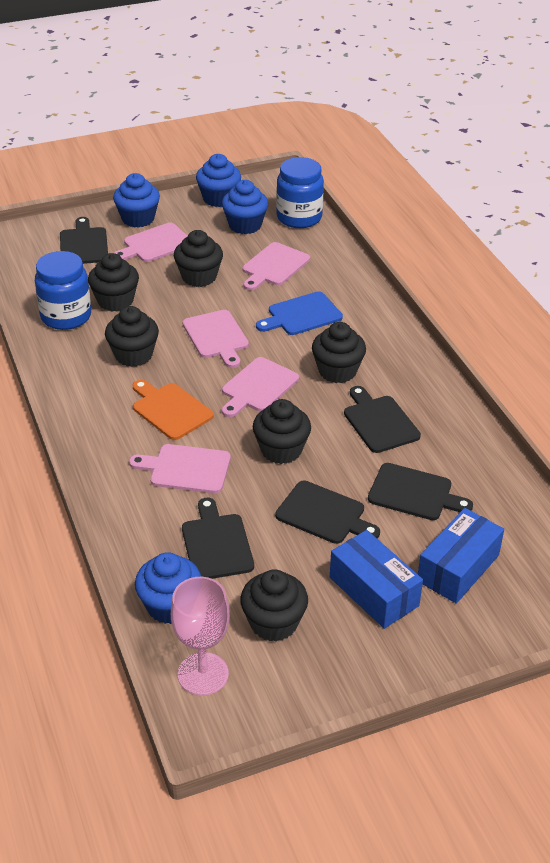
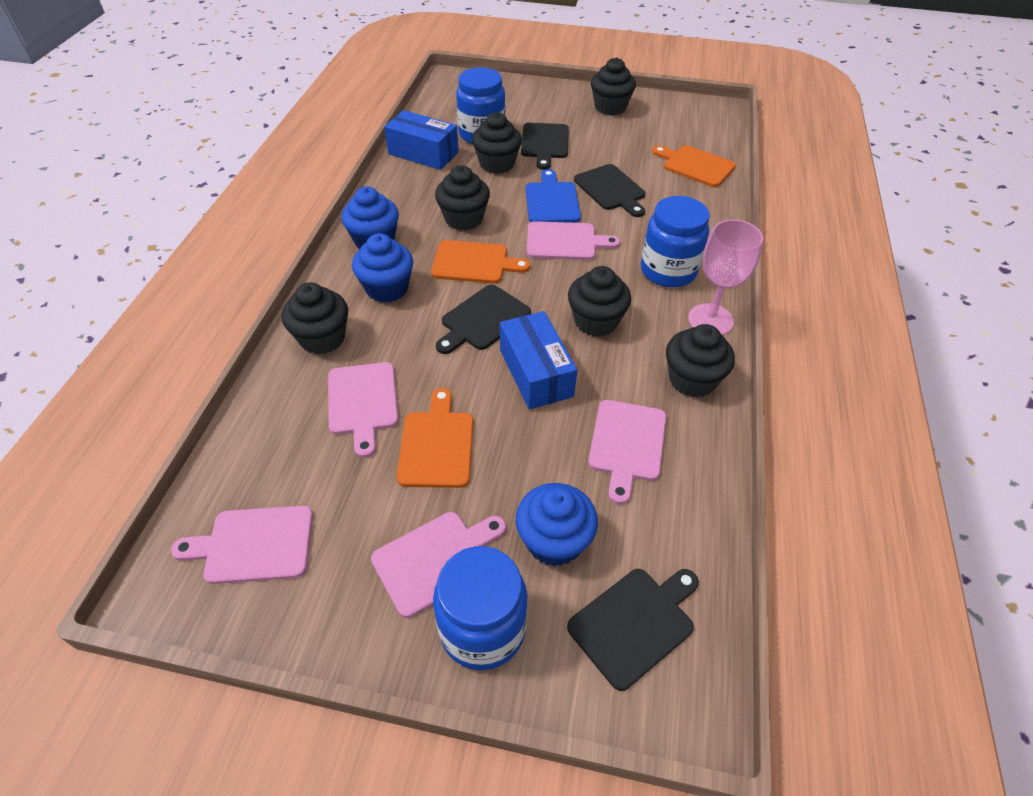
black cutting board: [60,217,108,264] [182,498,254,579] [275,481,380,544] [344,386,421,453] [368,463,473,520] = 5 -> [436,284,531,354] [521,123,569,170] [567,569,699,691] [574,164,645,217] = 4
blue cupcake: [113,173,160,228] [135,552,201,624] [196,154,241,207] [222,180,268,234] = 4 -> [341,187,399,250] [352,233,413,303] [516,483,598,566] = 3
blue jar: [35,251,91,330] [276,157,324,228] = 2 -> [433,546,528,670] [456,67,505,144] [641,196,710,287] = 3
orange cutting board: [132,380,214,440] = 1 -> [397,388,473,488] [431,240,530,284] [652,145,736,187] = 3

